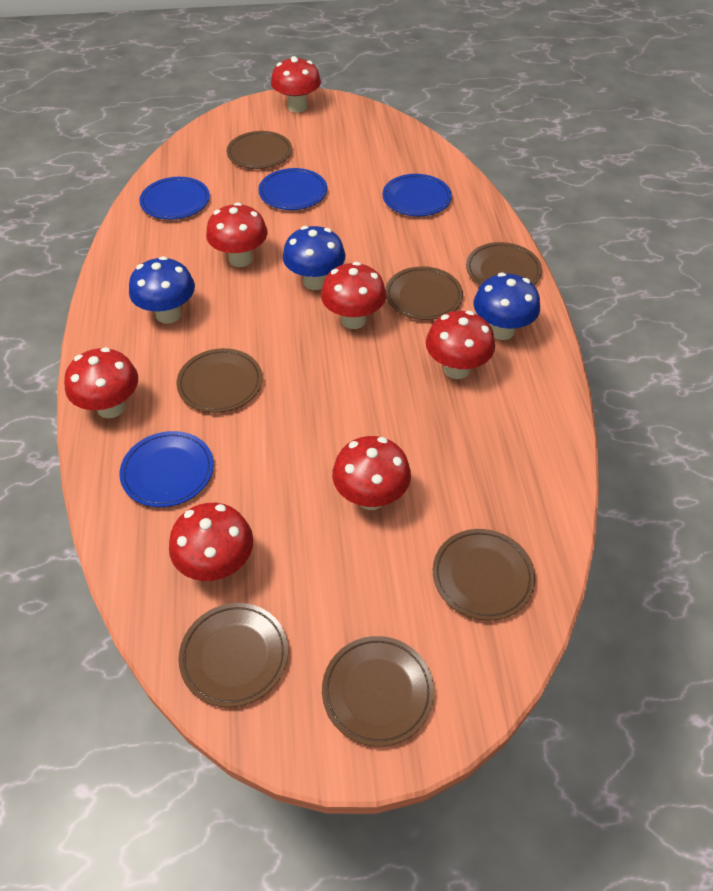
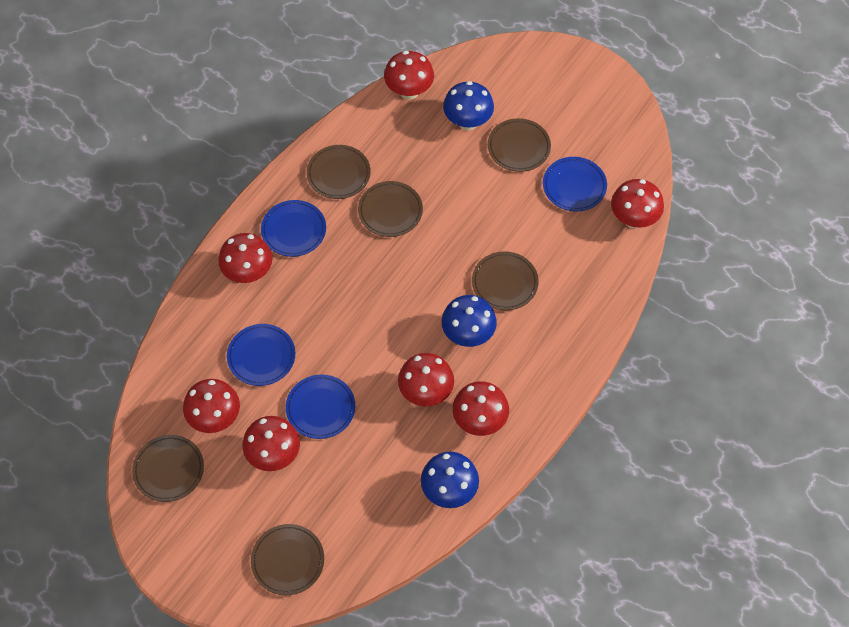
brown plate: [176,348,262,413] [178,603,288,707] [227,131,292,169] [322,636,434,746] [385,266,463,320] [433,529,535,621] [466,242,542,286] = 7 -> [132,435,204,502] [251,524,324,595] [307,145,371,199] [358,181,423,237] [472,251,539,310] [488,118,551,172] = 6

